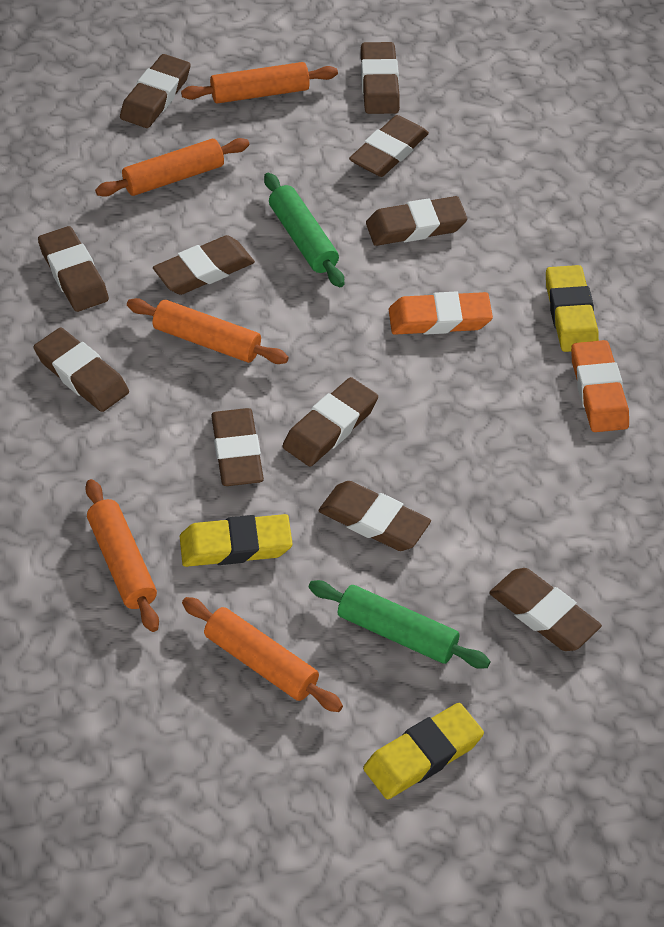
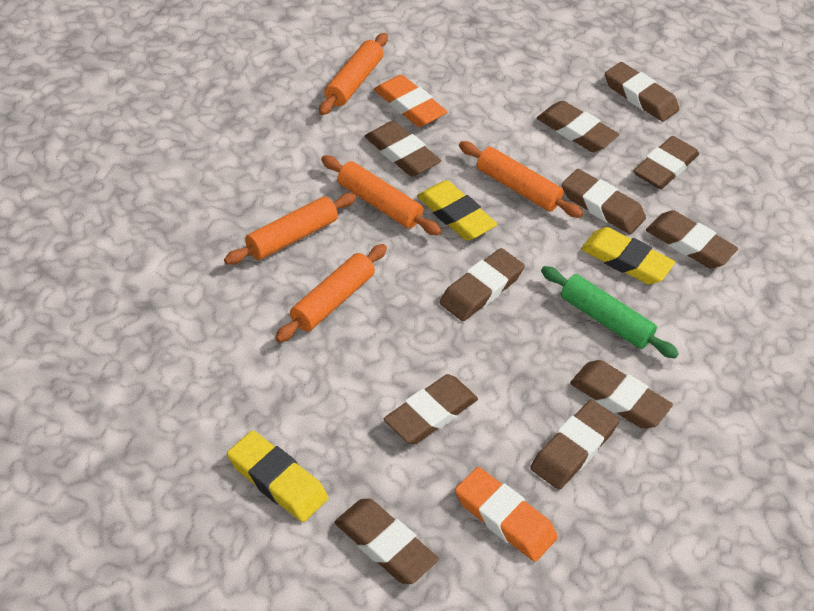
green rolling pin: [264,173,344,287] [308,580,491,669] = 2 -> [541,266,679,358] = 1

